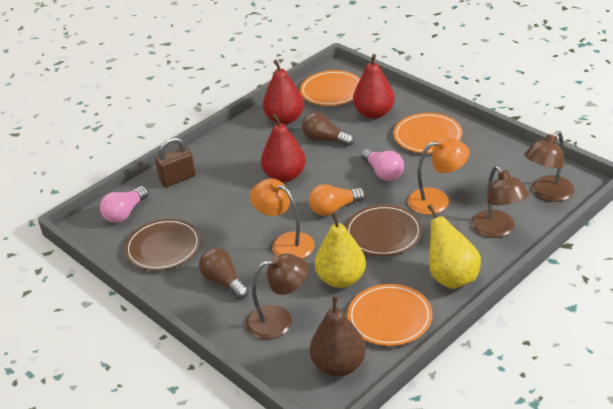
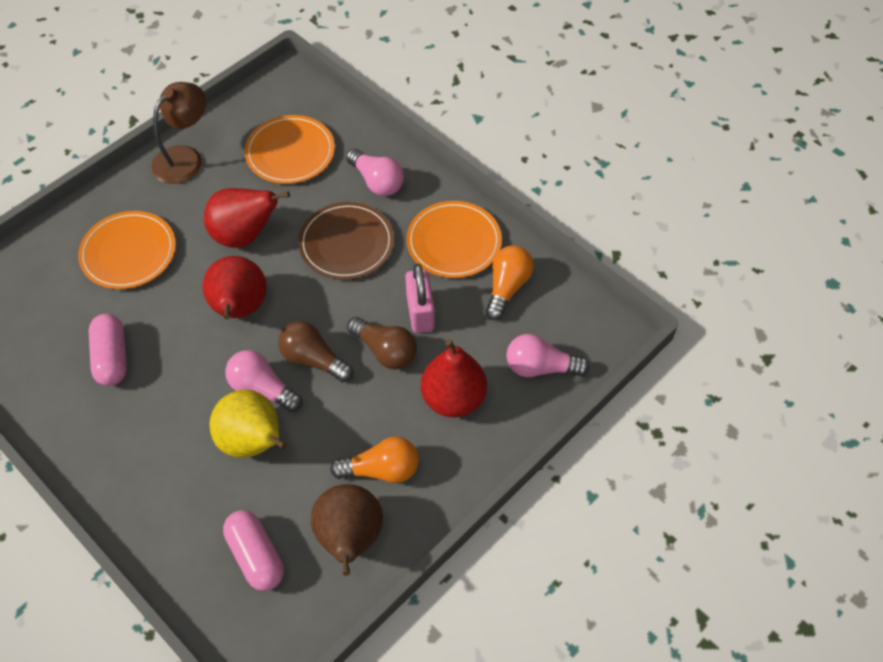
brown lamp: [246,254,309,340] [471,166,529,238] [524,131,574,202] = 3 -> [152,82,206,184] = 1
brown padlock: [155,137,196,187] = 1 -> none = 0
brown plate: [125,219,201,270] [345,205,422,256] = 2 -> [298,202,394,280] = 1
orange lamp: [250,179,315,258] [407,137,470,215] = 2 -> none = 0
orange light bulb: [309,184,366,216] = 1 -> [330,436,419,483] [486,245,534,320] = 2
pink capsule: none = 0 -> [89,314,127,386] [223,510,284,591] = 2
pink light bulb: [100,186,149,223] [361,148,404,181] = 2 -> [225,350,302,412] [346,148,404,196] [506,334,590,377] = 3
pink padlock: none = 0 -> [405,264,435,333] = 1
yellow pear: [315,212,366,288] [427,204,481,289] = 2 -> [209,389,287,458] = 1

